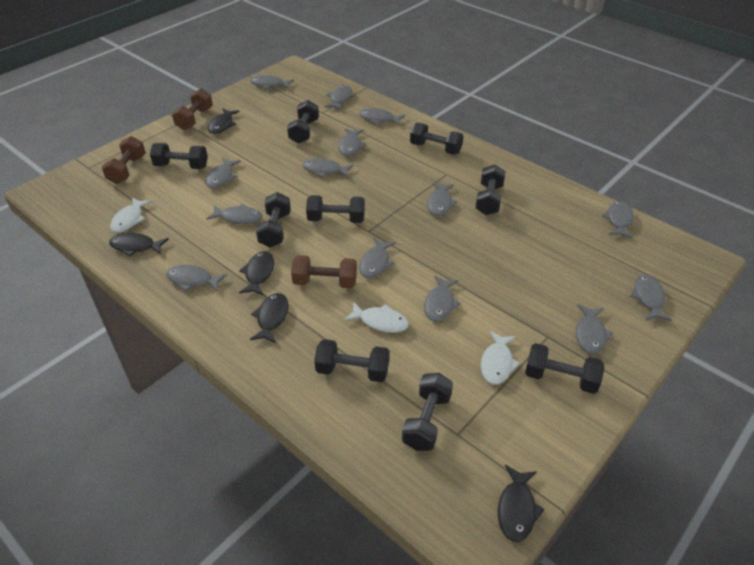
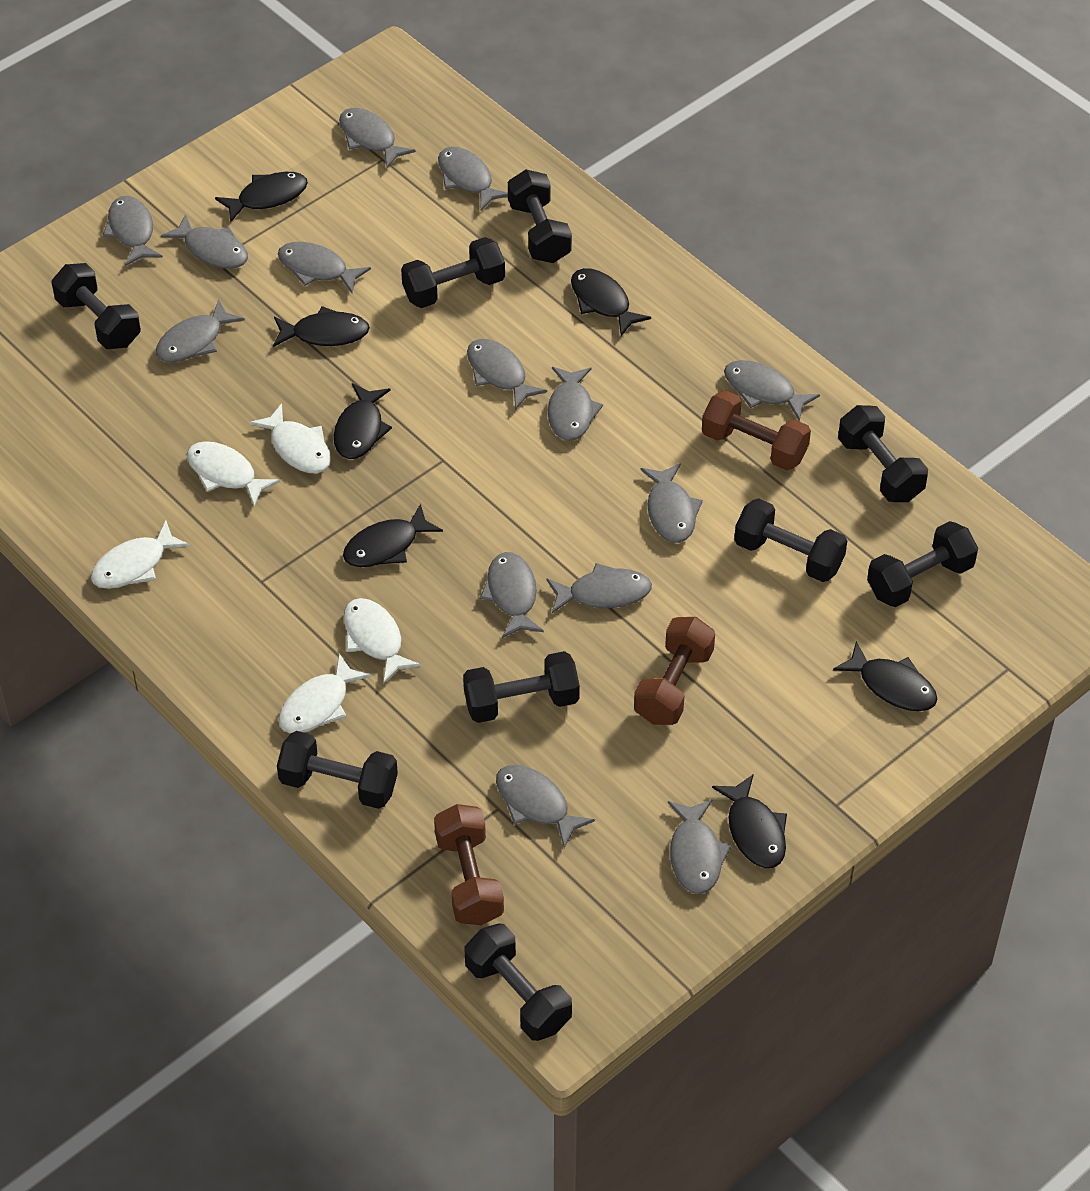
black fish: [109,233,169,257] [207,108,240,134] [239,251,274,296] [250,293,289,343] [498,465,545,542] = 5 -> [215,172,308,223] [273,306,370,347] [334,383,392,459] [343,503,443,567] [571,268,651,336] [712,774,787,868] [833,641,938,711] = 7
white fish: [110,197,152,233] [344,302,409,333] [481,331,520,384] = 3 -> [91,521,190,589] [187,441,280,506] [249,403,331,473] [279,653,372,734] [344,598,421,684] = 5

